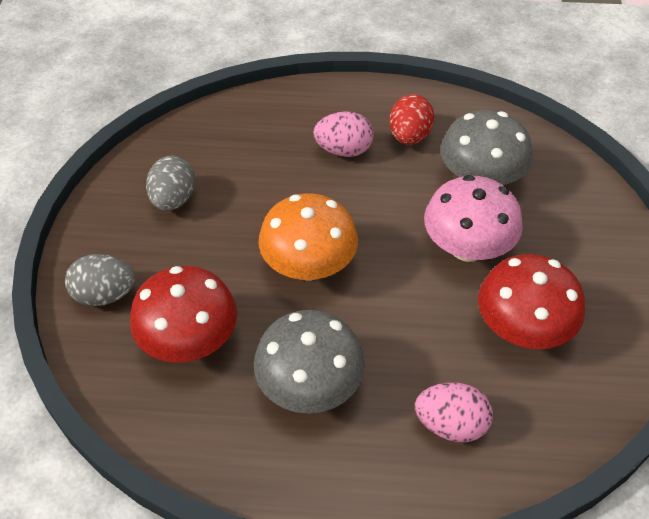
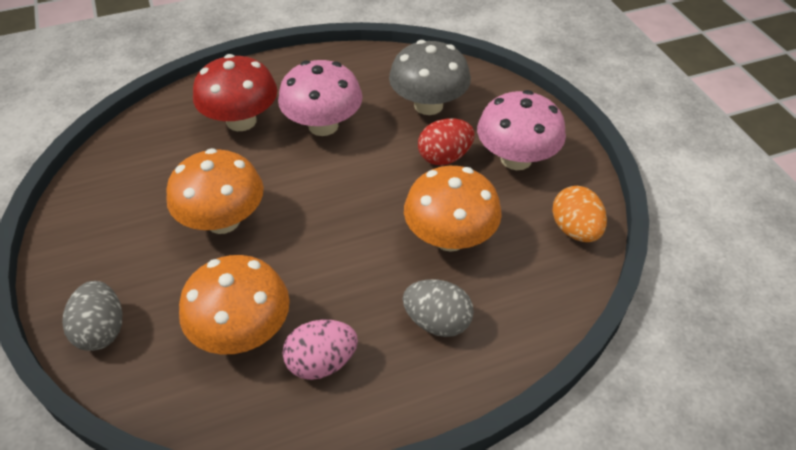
grey mushroom: [254,310,365,414] [441,110,533,185] = 2 -> [389,40,471,115] = 1
orange egg: none = 0 -> [552,186,607,242] = 1
orange mushroom: [259,193,358,281] = 1 -> [166,148,264,234] [179,255,290,355] [404,166,502,252] = 3
pink egg: [313,111,373,157] [415,382,493,442] = 2 -> [283,320,358,380] = 1
pink mushroom: [424,175,523,262] = 1 -> [278,60,363,136] [477,90,566,170] = 2
red mushroom: [130,266,237,362] [478,254,585,349] = 2 -> [193,54,277,131] = 1

